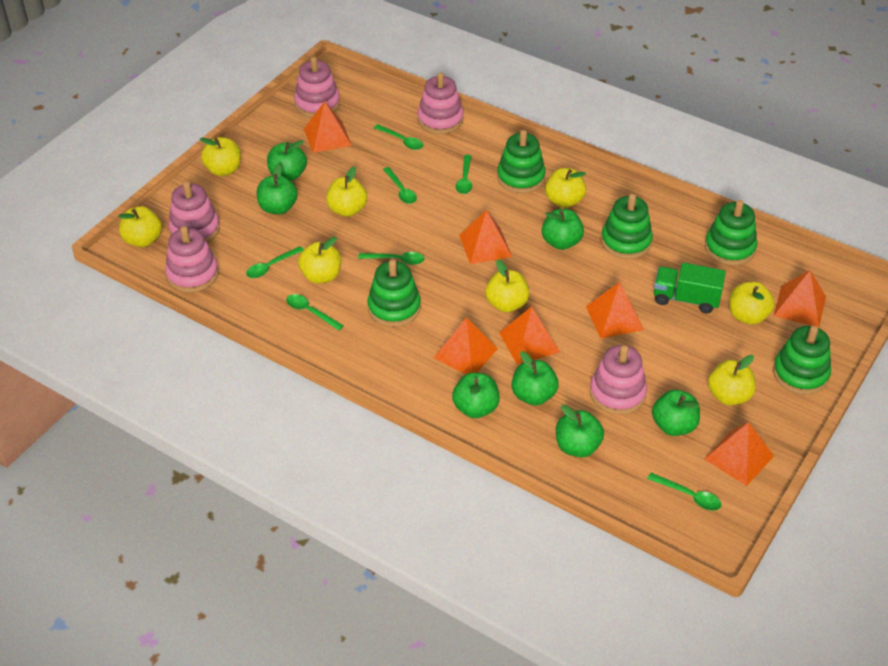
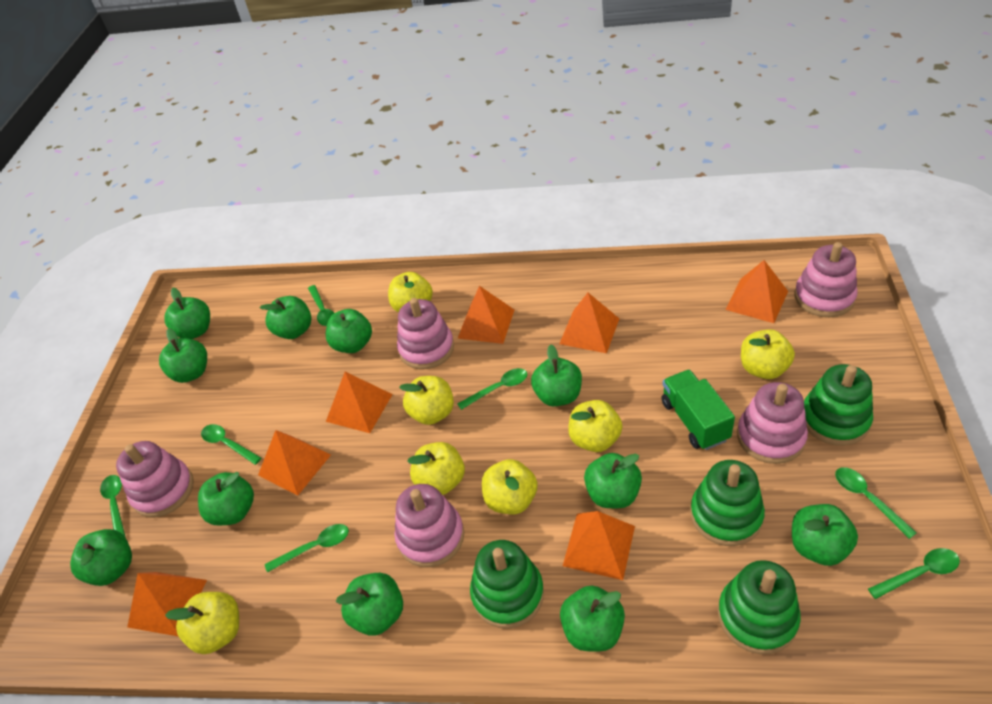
green apple: [257,163,298,214] [267,140,307,181] [452,372,500,418] [512,351,559,405] [542,209,584,250] [556,405,604,457] [652,390,700,436] = 7 -> [70,529,132,586] [159,328,207,383] [164,288,210,339] [198,472,254,526] [260,296,311,339] [326,309,372,353] [336,573,403,636] [531,344,582,406] [560,585,625,652] [584,453,642,508] [792,504,858,566] = 11
green stacking toy: [367,259,421,327] [497,130,546,193] [601,194,653,259] [705,200,757,265] [773,326,831,395] = 5 -> [470,540,544,629] [690,460,765,546] [718,560,801,654] [804,364,873,446] = 4
yellow apple: [118,206,162,247] [200,137,241,176] [298,237,341,284] [326,167,367,217] [485,260,529,312] [545,168,586,208] [708,355,756,406] [729,282,775,325] = 8 -> [165,592,239,654] [388,272,433,312] [399,376,454,425] [407,442,465,495] [482,459,538,514] [568,400,623,452] [741,329,795,379] = 7

